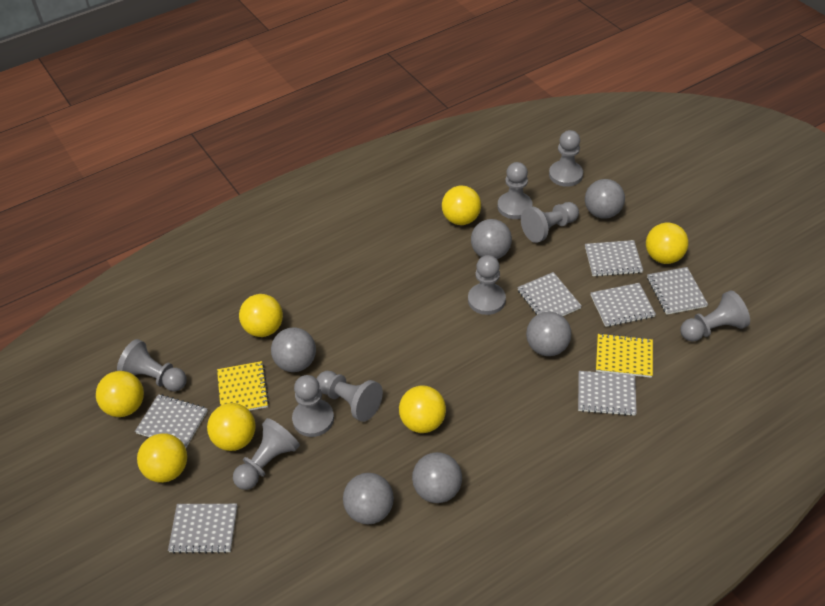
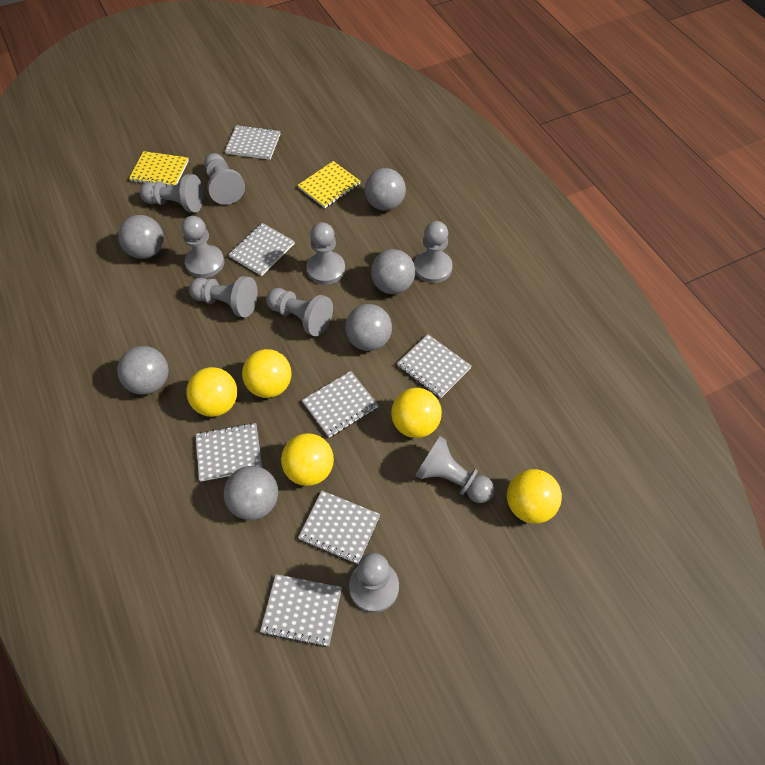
yellow ball: [96,371,144,417] [137,433,187,483] [207,403,256,451] [239,294,283,337] [399,385,446,433] [442,186,481,225] [646,223,689,264] = 7 -> [186,367,237,417] [242,349,292,398] [281,433,334,486] [391,388,442,438] [507,469,562,524] = 5

